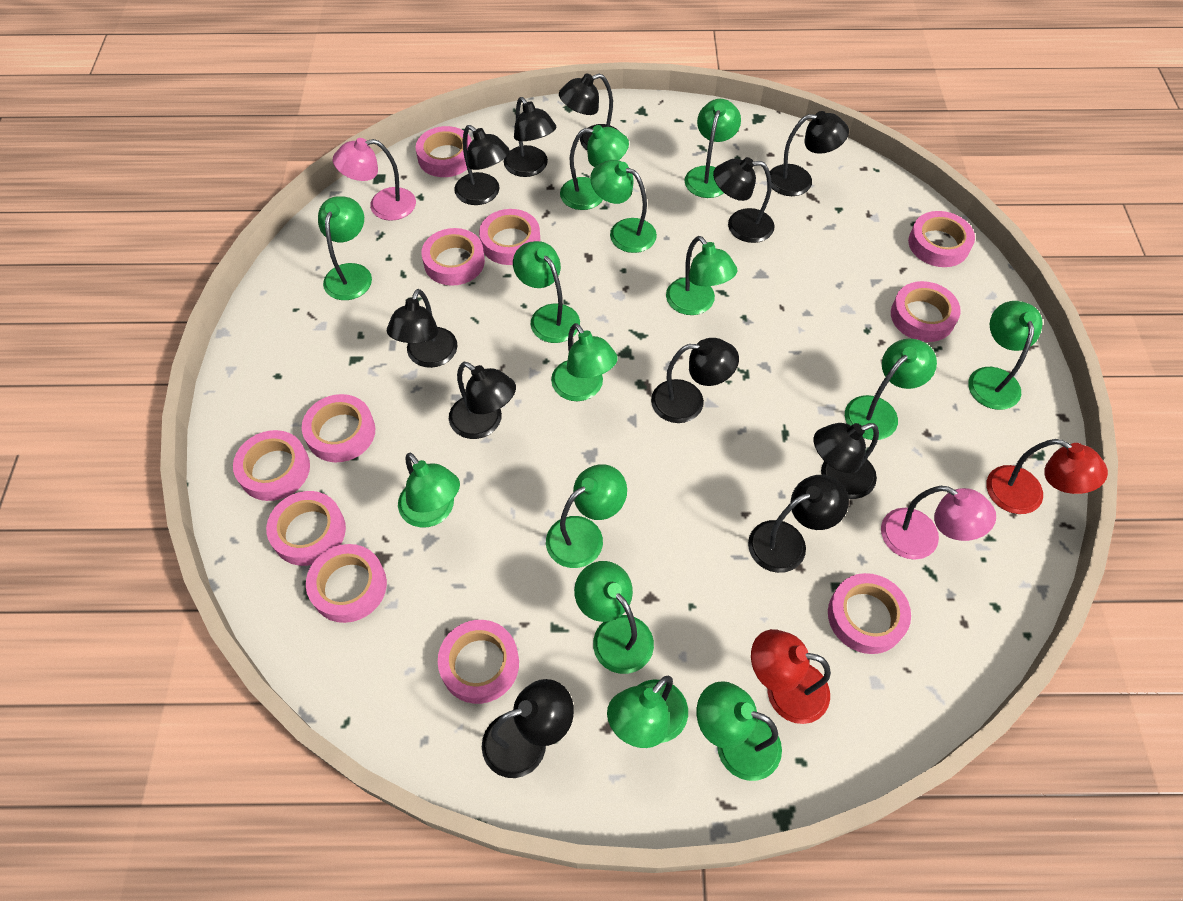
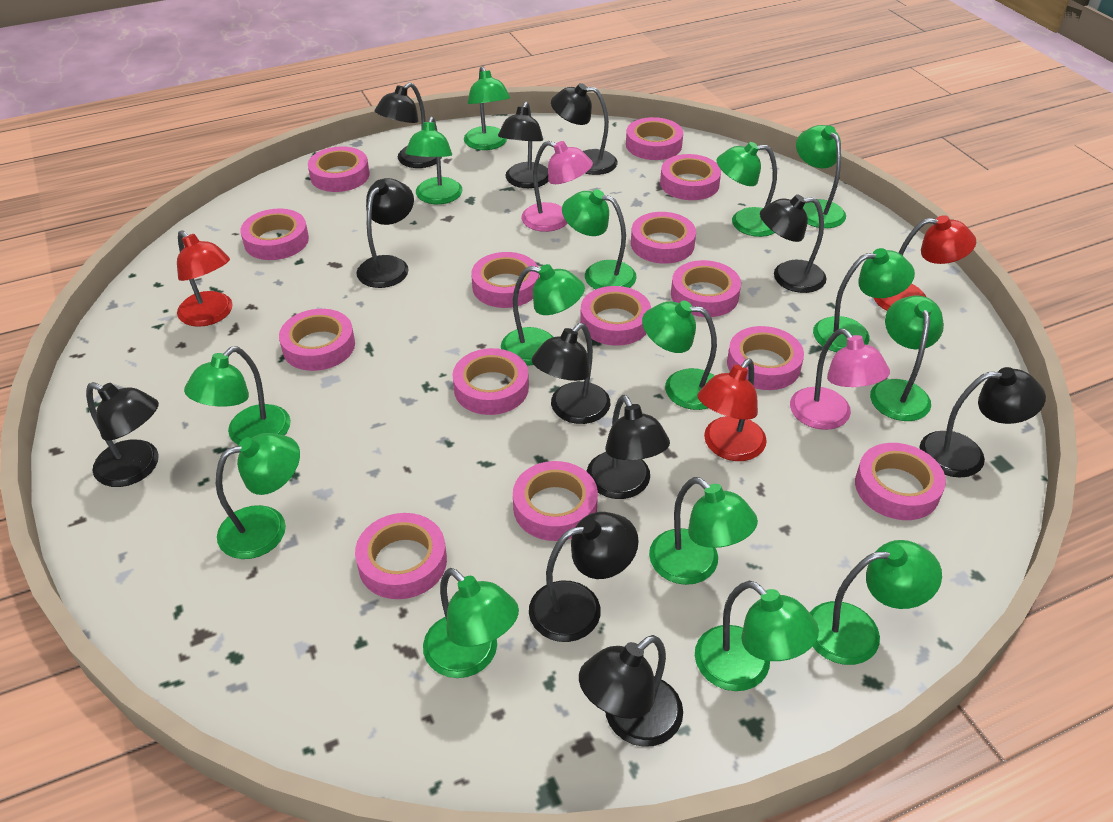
green lamp: [318,196,372,300] [398,453,460,527] [513,241,580,343] [546,464,627,568] [551,323,618,401] [560,125,629,210] [574,561,654,674] [590,160,657,253] [607,676,688,748] [666,236,737,315] [685,99,741,198] [697,681,782,781] [845,339,937,440] [968,301,1043,410] = 14 -> [184,346,291,445] [216,433,300,559] [405,117,463,204] [423,568,519,678] [464,66,510,150] [501,264,585,365] [562,189,637,290] [642,300,717,410] [649,477,758,585] [695,581,819,691] [717,142,777,237] [796,125,846,228] [810,540,942,665] [813,248,915,352] [870,295,944,421] = 15
pink tape: [233,430,310,501] [266,491,346,566] [302,394,375,462] [306,544,387,623] [416,126,472,177] [422,228,485,286] [438,620,519,704] [479,209,540,265] [828,573,911,654] [891,281,961,342] [908,211,975,267] = 11 -> [240,209,309,260] [279,309,355,371] [308,146,370,192] [355,513,447,599] [452,348,529,415] [471,252,539,308] [513,461,598,541] [580,286,651,346] [626,117,683,160] [631,212,696,264] [660,154,721,200] [671,260,741,317] [727,326,804,390] [855,443,946,520] = 14
red lamp: [751,629,831,724] [987,439,1108,514] = 2 -> [177,230,233,327] [697,359,767,461] [874,215,976,311] = 3

